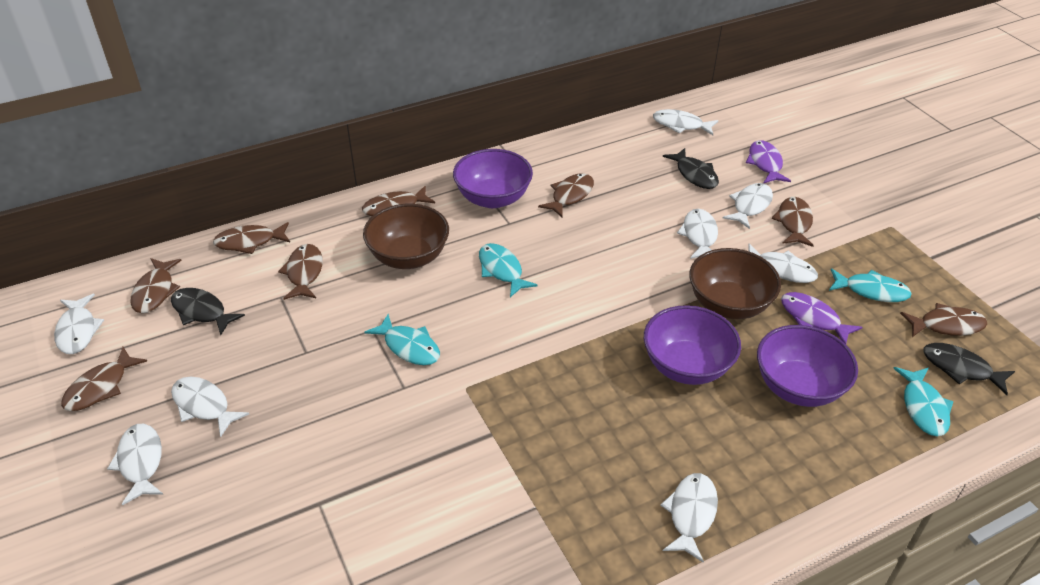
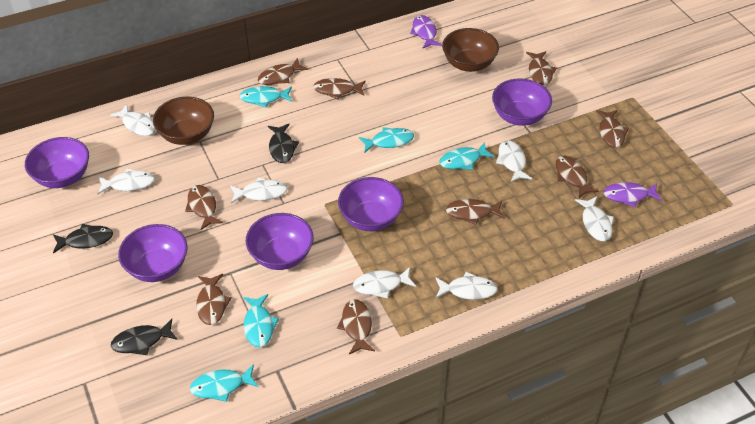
brown fish: [61,347,147,411] [130,258,182,313] [213,222,290,254] [278,244,323,300] [362,186,435,216] [538,173,594,217] [772,197,814,247] [900,303,987,337] = 8 -> [185,185,223,230] [196,274,232,325] [258,58,308,85] [313,78,365,99] [337,299,375,354] [446,199,505,225] [526,51,557,85] [556,156,599,198] [596,110,629,148] = 9
purple bowl: [453,149,533,208] [644,305,741,385] [757,325,858,407] = 3 -> [25,137,89,188] [118,224,187,282] [246,213,313,270] [338,177,404,231] [492,79,552,126] = 5
turquoise fish: [365,314,440,365] [479,243,538,297] [829,268,912,302] [893,367,953,436] = 4 -> [190,364,259,402] [240,86,292,107] [243,294,279,347] [359,127,414,152] [439,142,495,170] = 5
white fish: [54,294,104,354] [107,424,163,506] [171,377,249,437] [653,109,718,135] [660,473,718,563] [677,209,718,259] [722,183,773,229] [748,243,818,283] = 8 -> [97,168,155,194] [110,104,156,136] [230,177,288,203] [353,267,416,299] [435,272,498,300] [496,140,532,183] [575,196,614,241] = 7

